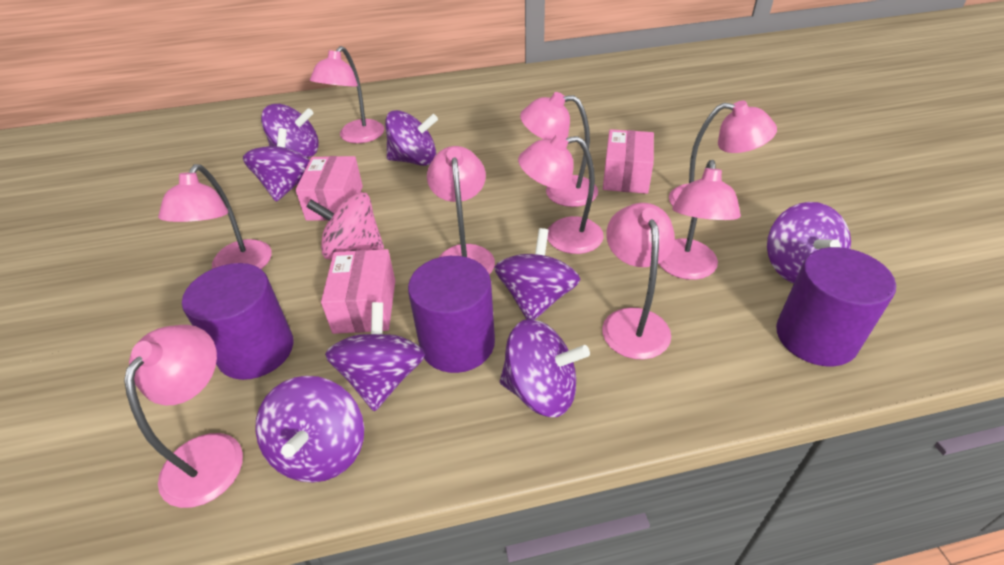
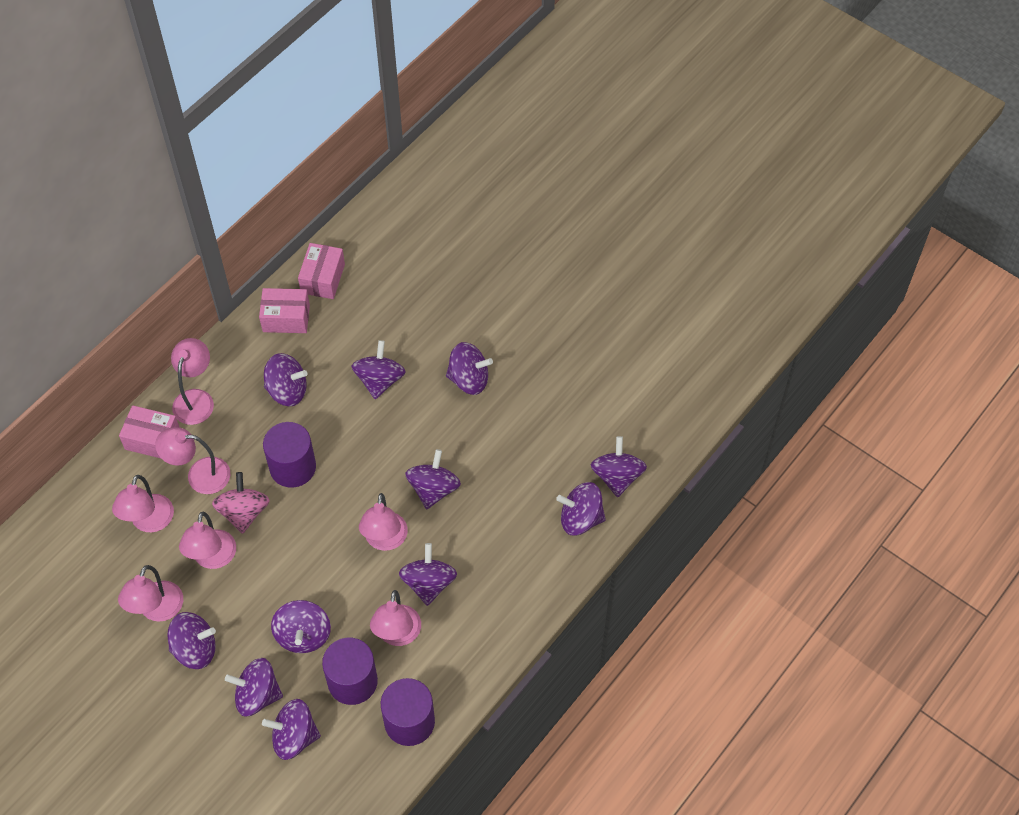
pink lamp: [124,325,243,508] [158,164,272,269] [310,46,384,143] [427,146,495,275] [518,134,604,254] [520,92,598,207] [602,203,675,359] [659,160,741,280] [669,101,777,206] = 9 -> [112,475,174,532] [118,565,183,622] [155,427,230,494] [171,338,214,425] [179,512,236,569] [359,493,408,551] [370,590,421,646] = 7
purple spinning top: [243,128,310,202] [255,376,364,482] [261,104,319,158] [325,302,425,411] [385,110,438,166] [494,228,581,320] [500,319,590,417] [767,202,851,283] = 8 -> [167,612,216,669] [225,658,283,717] [262,699,321,760] [264,353,308,406] [271,600,331,653] [351,340,406,399] [399,543,457,606] [405,449,461,509] [446,342,493,395] [556,482,606,536] [591,436,647,497] = 11

